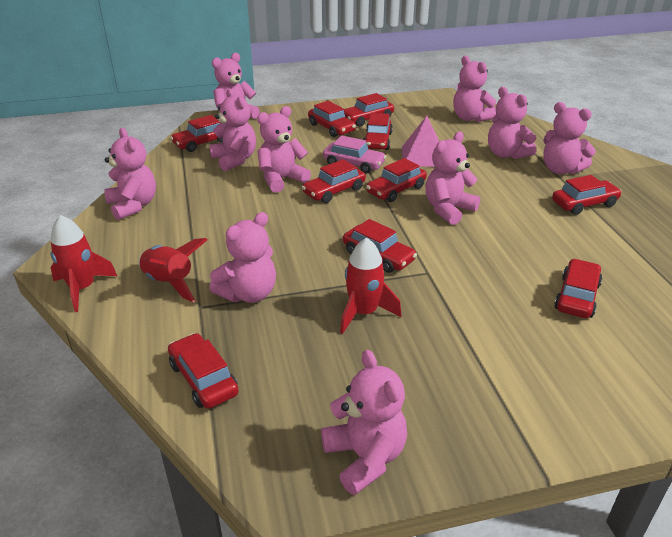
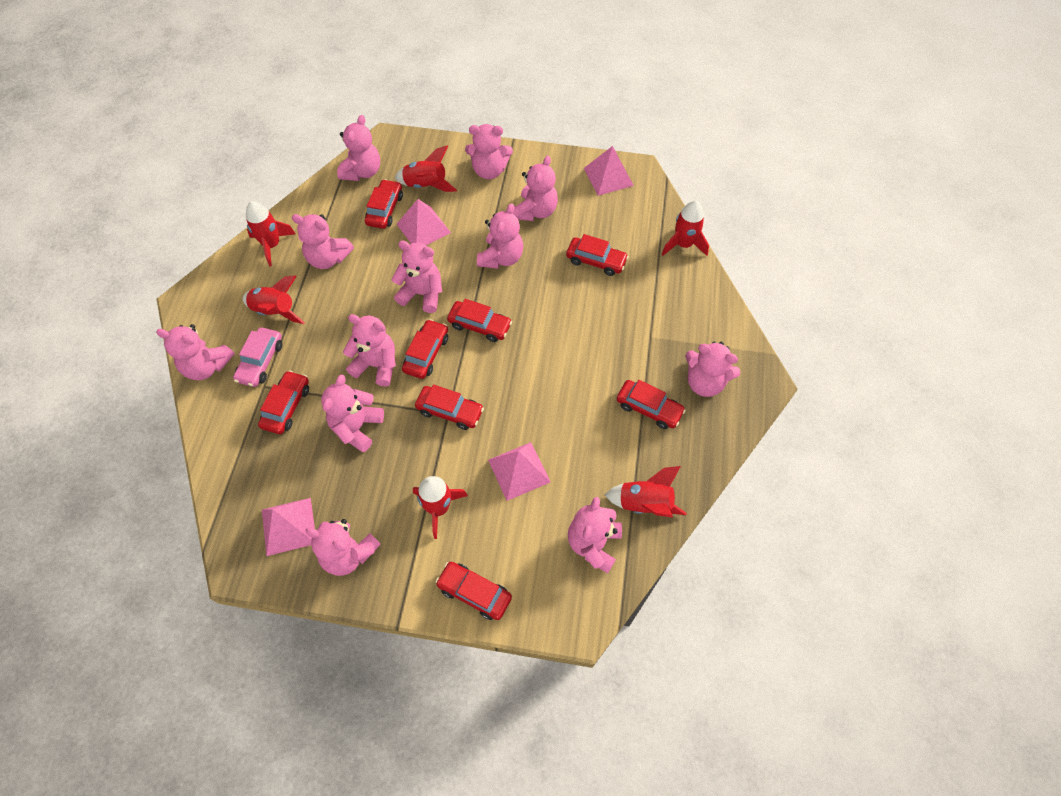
pink pyramid: [402,116,439,167] = 1 -> [262,498,315,556] [397,199,451,245] [488,442,551,501] [584,146,634,196] = 4
pink teddy bear: [104,128,156,220] [209,88,256,171] [209,212,276,303] [212,53,260,119] [257,106,311,193] [321,350,407,495] [425,131,480,225] [453,56,496,122] [488,87,537,159] [543,102,596,174] = 10 -> [156,324,234,380] [292,214,354,269] [305,519,381,576] [321,375,384,452] [337,115,380,181] [343,314,396,386] [391,241,442,313] [465,124,513,180] [477,203,523,269] [513,156,558,221] [568,497,622,573] [685,341,741,397] = 12
red car: [168,333,239,409] [170,115,223,152] [302,159,366,203] [308,101,356,137] [343,219,417,273] [344,93,394,127] [363,113,393,150] [366,158,427,202] [552,175,622,215] [554,259,602,318] = 10 -> [258,370,309,434] [365,179,403,229] [402,319,448,379] [415,384,484,430] [435,562,512,620] [447,299,512,342] [566,234,629,276] [617,380,686,429] = 8
red rocket: [50,215,117,312] [139,238,207,302] [340,237,401,334] = 3 -> [243,275,305,324] [246,201,296,266] [395,145,457,192] [413,476,468,539] [605,466,687,518] [662,201,709,256] = 6

